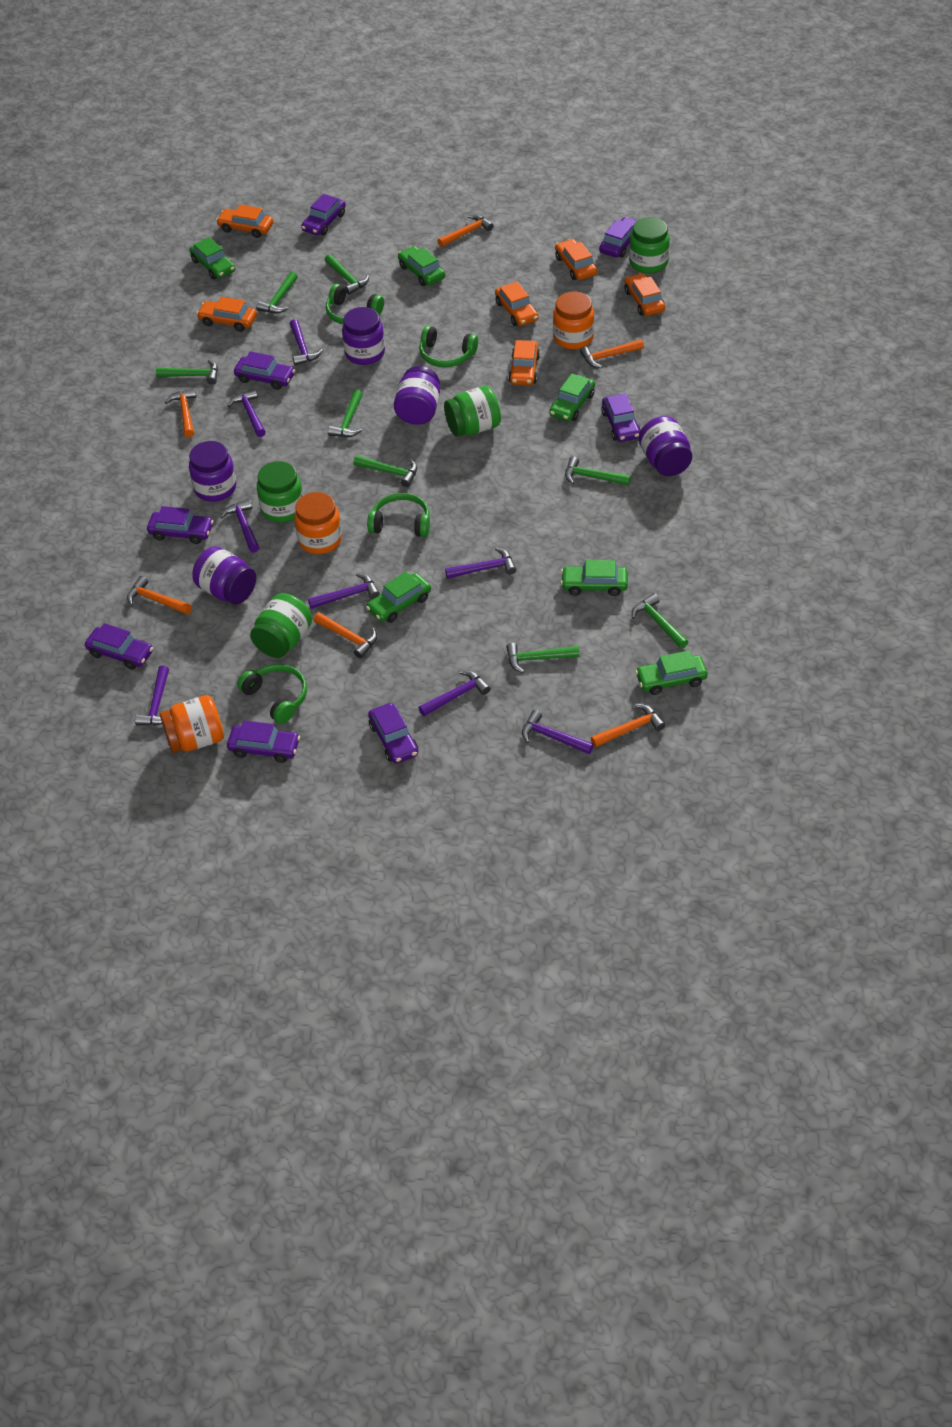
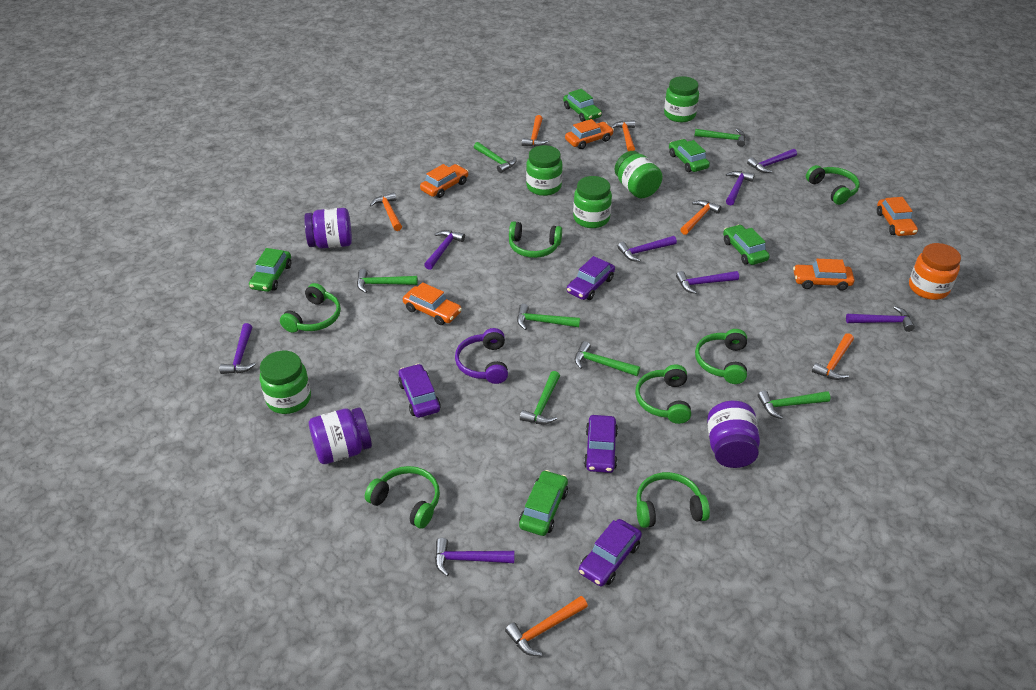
green car: [189,237,235,279] [366,571,431,623] [398,246,445,286] [549,374,595,421] [561,560,628,596] [635,651,708,695] = 6 -> [249,248,291,292] [519,470,568,536] [563,89,602,122] [669,139,710,172] [723,225,770,265] = 5
green hammer: [156,360,218,385] [256,272,298,313] [325,254,369,295] [328,390,363,437] [353,455,417,487] [506,643,579,673] [565,456,631,485] [632,593,688,649] = 8 -> [357,269,418,293] [474,142,516,173] [517,304,580,330] [520,371,560,425] [575,341,640,376] [694,129,745,147] [758,390,831,419] = 7
green headphones: [237,664,307,724] [326,284,384,324] [367,493,430,537] [419,326,478,367] = 4 -> [280,283,341,333] [365,466,440,529] [509,221,562,258] [635,364,691,424] [636,472,710,528] [695,329,747,384] [806,165,860,205] = 7
green jar: [250,593,312,658] [257,461,303,523] [444,386,501,437] [629,217,670,273] = 4 -> [260,351,311,414] [526,145,563,196] [573,176,612,228] [615,151,663,198] [664,76,699,122] = 5
orange car: [197,297,257,332] [216,204,273,238] [495,281,539,326] [509,340,540,385] [555,239,597,280] [624,273,665,316] = 6 -> [403,282,462,325] [420,164,468,198] [565,119,614,149] [793,259,855,291] [877,197,918,236] = 5
orange jar: [160,695,224,753] [294,492,342,554] [553,291,594,349] = 3 -> [909,243,961,300] = 1
purple car: [85,623,153,670] [147,506,213,544] [227,720,300,763] [234,351,295,390] [301,194,346,235] [368,703,418,764] [599,217,637,258] [601,393,641,442] = 8 -> [398,364,441,418] [567,256,615,300] [579,519,642,586] [584,415,618,473] = 4
purple headphones: none = 0 -> [455,328,508,384] = 1
purple jar: [189,441,236,502] [192,546,256,605] [342,307,385,365] [394,366,440,425] [639,416,692,476] = 5 -> [304,208,352,248] [309,407,372,464] [707,401,760,468] = 3

